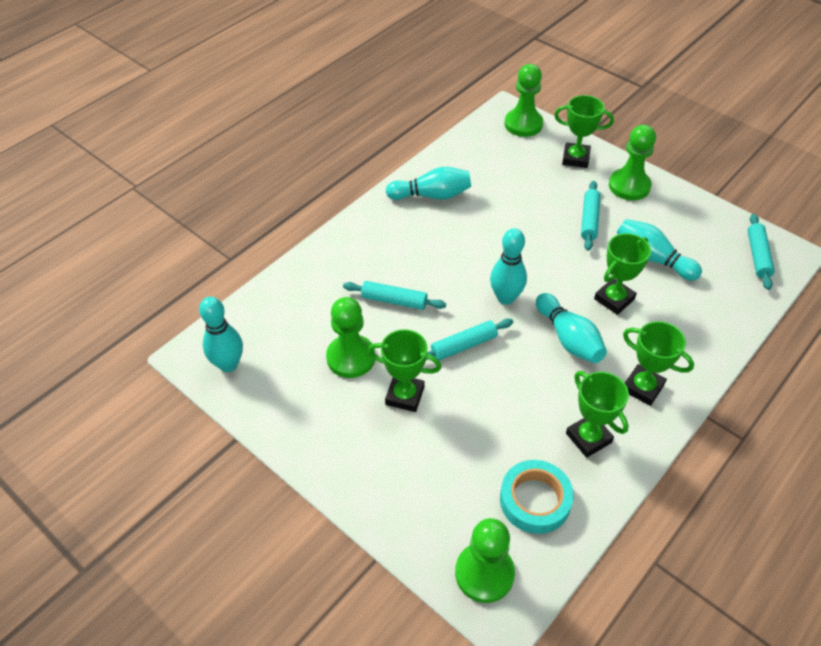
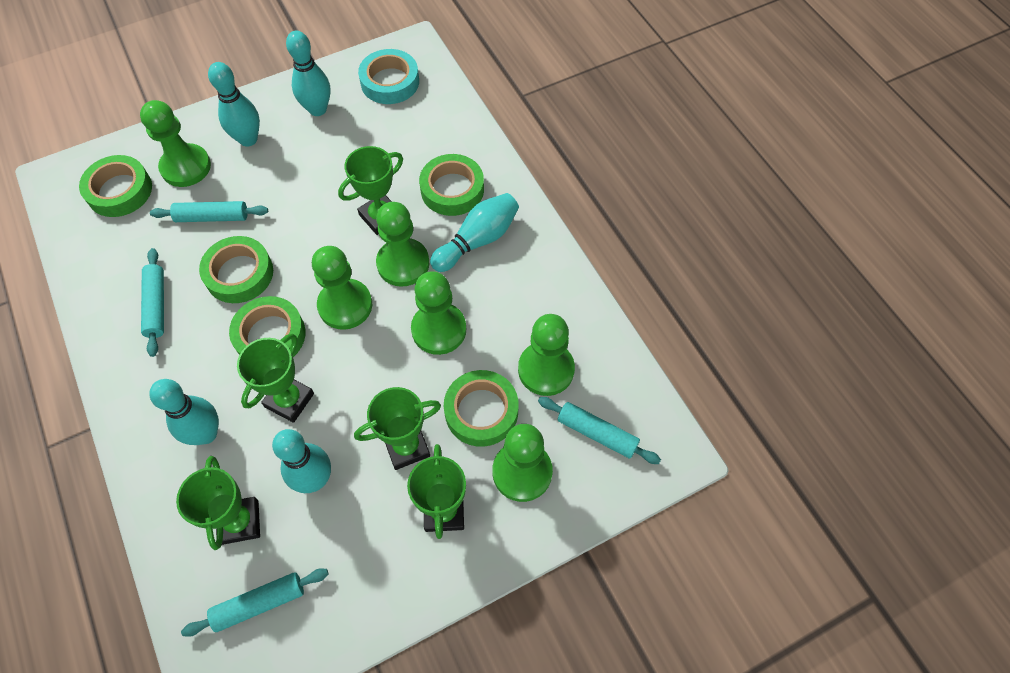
green pawn: [326,297,375,378] [455,518,515,603] [505,64,543,137] [609,125,656,200] = 4 -> [140,100,211,187] [312,246,372,330] [376,202,429,287] [411,271,466,355] [492,424,553,502] [518,314,575,396] = 6
green tape: none = 0 -> [79,155,152,217] [199,236,273,303] [229,296,305,357] [419,154,484,216] [444,370,519,447] = 5

